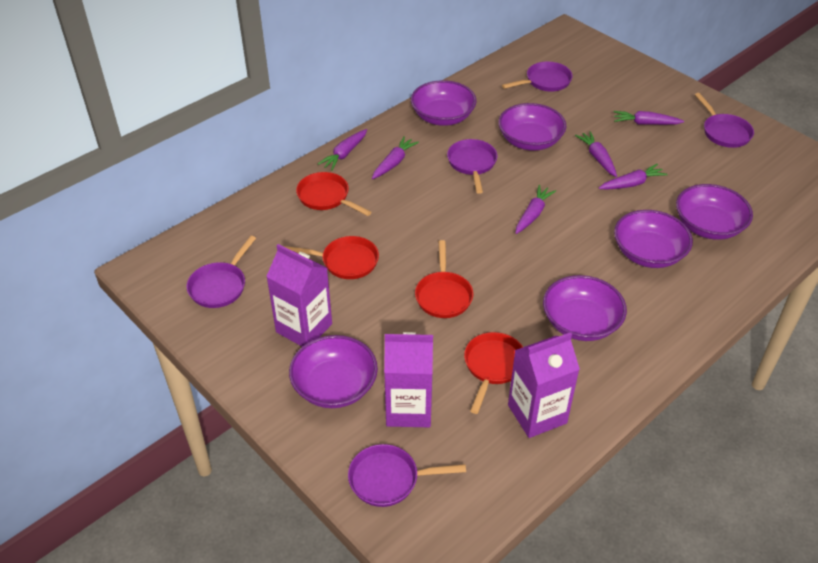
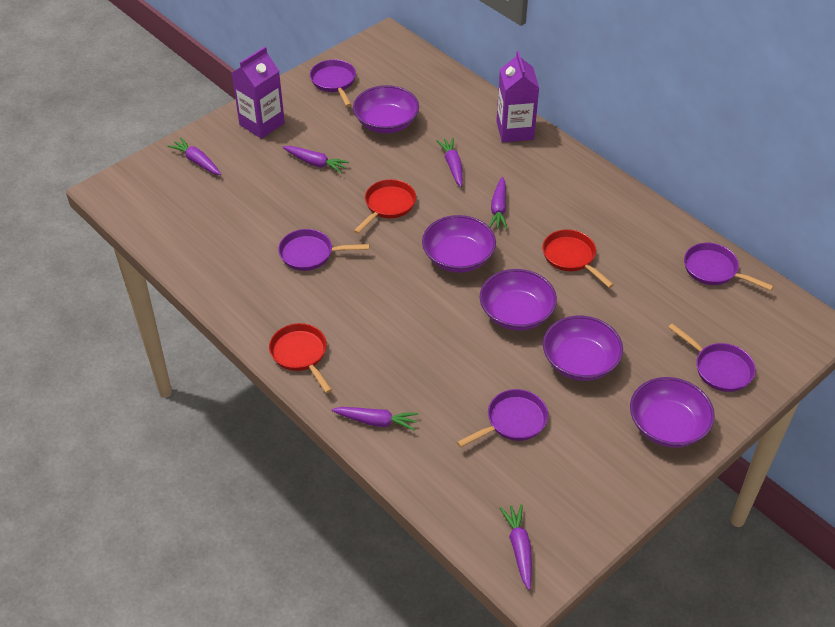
purple bowl: [289,335,378,408] [411,80,476,126] [498,103,566,151] [543,275,627,341] [614,210,693,268] [676,184,753,240] = 6 -> [353,85,419,134] [422,215,496,273] [480,269,557,331] [543,316,623,381] [630,377,715,448] = 5
purple carton: [266,244,332,347] [384,332,433,427] [508,332,580,438] = 3 -> [232,47,285,139] [496,51,539,142] = 2
red pan: [284,236,379,279] [296,172,371,216] [415,240,473,318] [464,332,523,414] = 4 -> [269,323,332,393] [354,179,416,234] [542,229,614,288] = 3

